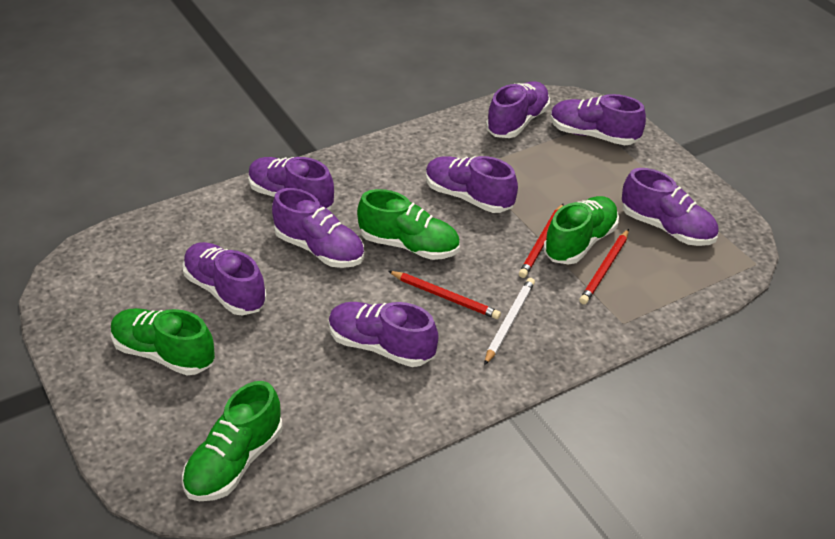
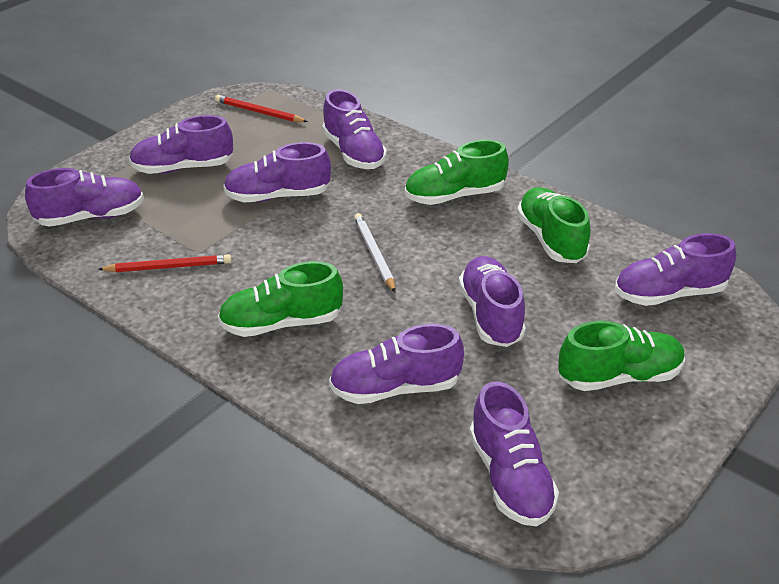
red pencil: [388,271,501,319] [519,204,563,278] [579,229,629,304] = 3 -> [98,254,232,272] [215,95,308,122] = 2

